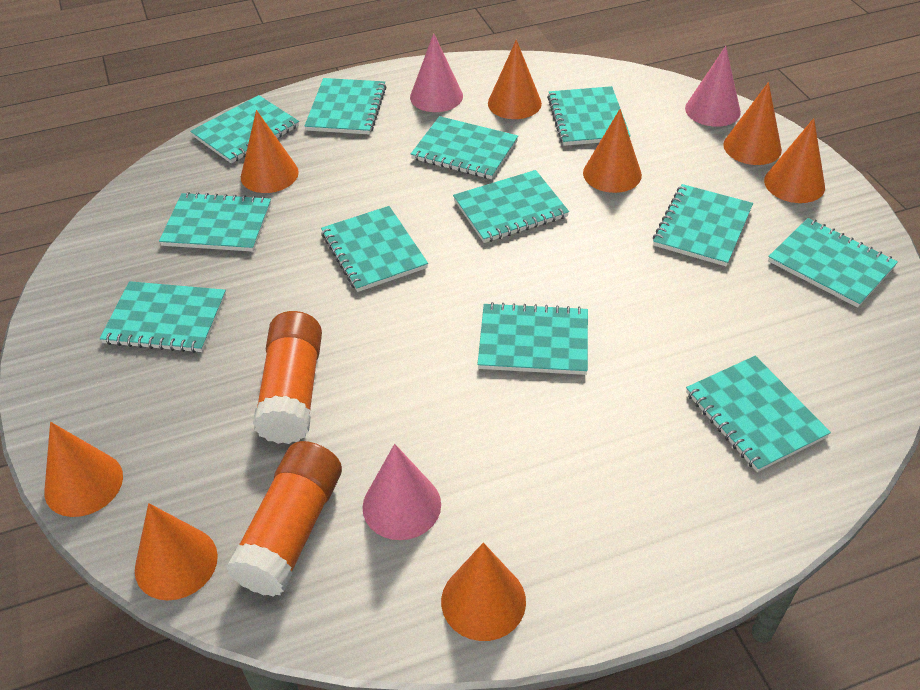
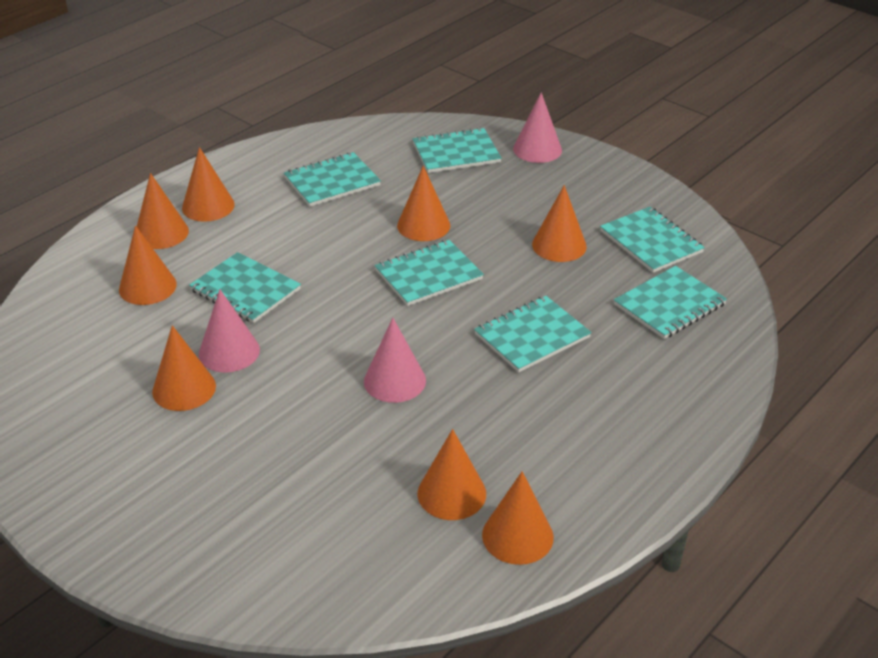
orange glue stick: [226,441,342,597] [253,311,322,444] = 2 -> none = 0
turquoise notebook: [100,281,226,353] [159,192,271,252] [190,95,299,164] [305,78,386,134] [321,206,428,292] [411,116,518,179] [453,170,569,243] [477,302,588,375] [547,86,631,146] [653,184,753,266] [686,356,831,472] [768,218,898,308] = 12 -> [189,252,301,323] [284,152,381,207] [375,240,484,306] [413,128,502,173] [474,296,592,372] [600,207,705,273] [614,266,727,339] = 7

